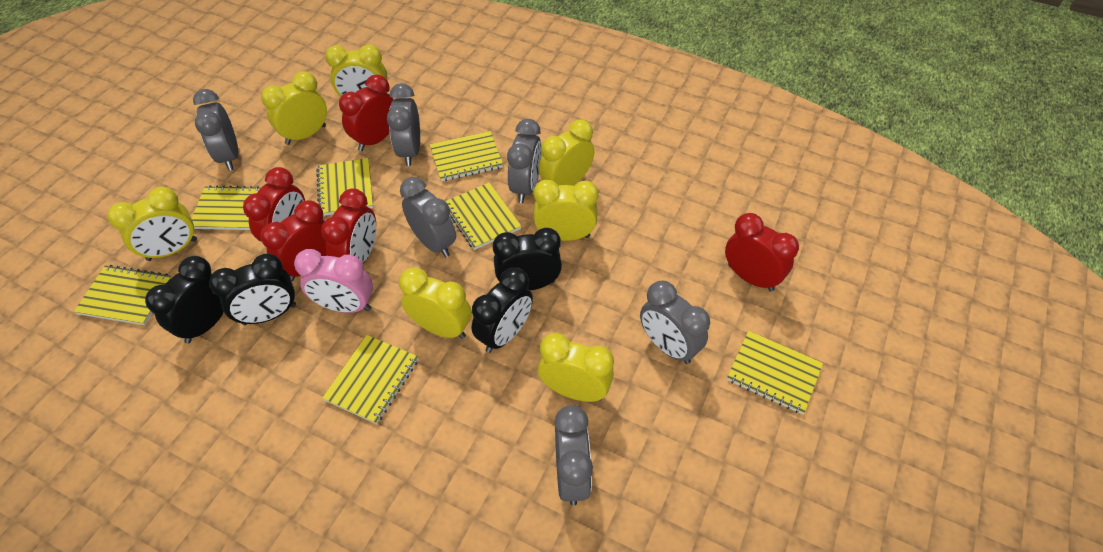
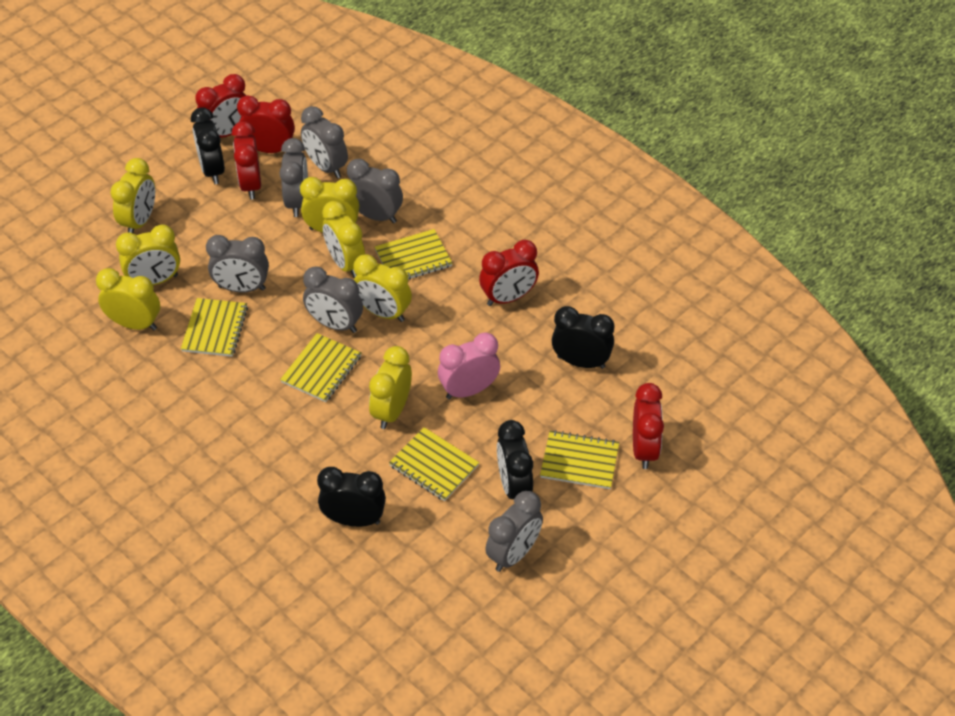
yellow notebook: [74,265,172,325] [191,185,262,230] [316,158,373,216] [322,335,418,424] [430,131,503,181] [445,182,521,250] [727,331,823,414] = 7 -> [181,298,248,357] [280,333,361,402] [375,229,453,279] [389,427,479,501] [540,430,619,489] = 5

